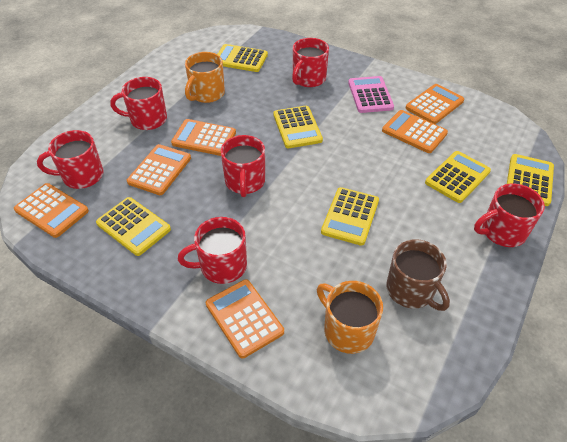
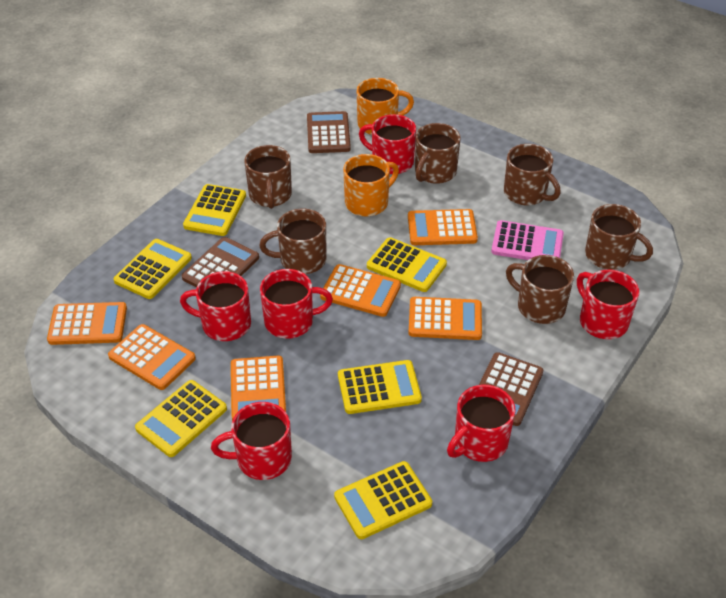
brown calculator: none = 0 -> [182,237,259,288] [307,111,351,153] [479,352,543,426] = 3
brown mug: [386,239,450,311] = 1 -> [244,145,292,209] [259,209,326,274] [415,123,461,184] [504,144,561,205] [506,255,574,324] [585,204,653,270] = 6

